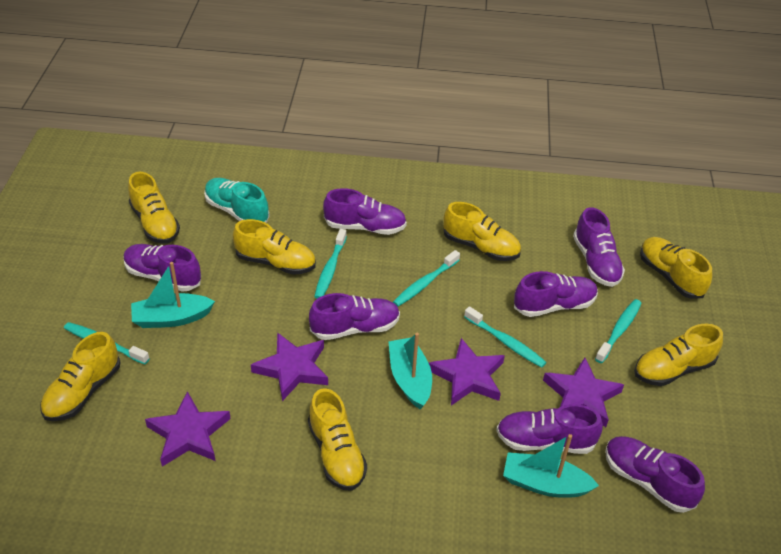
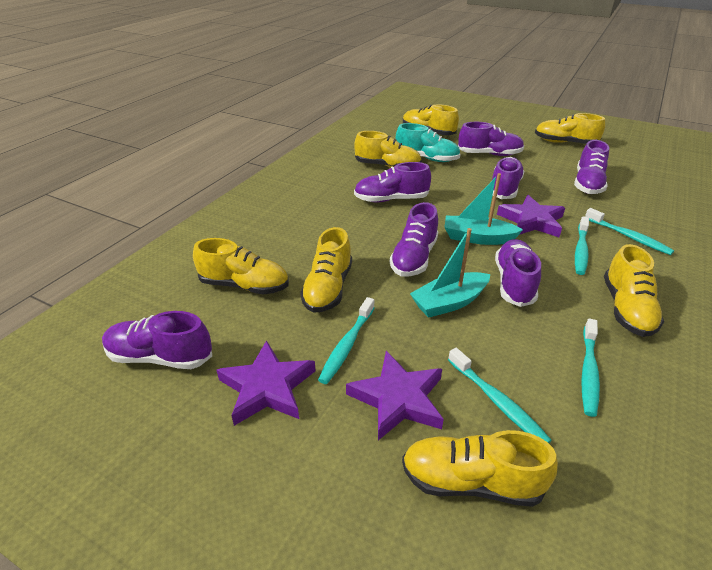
purple star: [145,391,231,466] [251,332,328,401] [429,338,505,405] [543,358,624,427] = 4 -> [217,340,316,426] [346,351,444,440] [497,195,565,237] = 3
turquoise boat: [131,262,215,328] [388,333,432,409] [503,434,599,498] = 3 -> [410,228,490,318] [444,173,523,245] = 2

